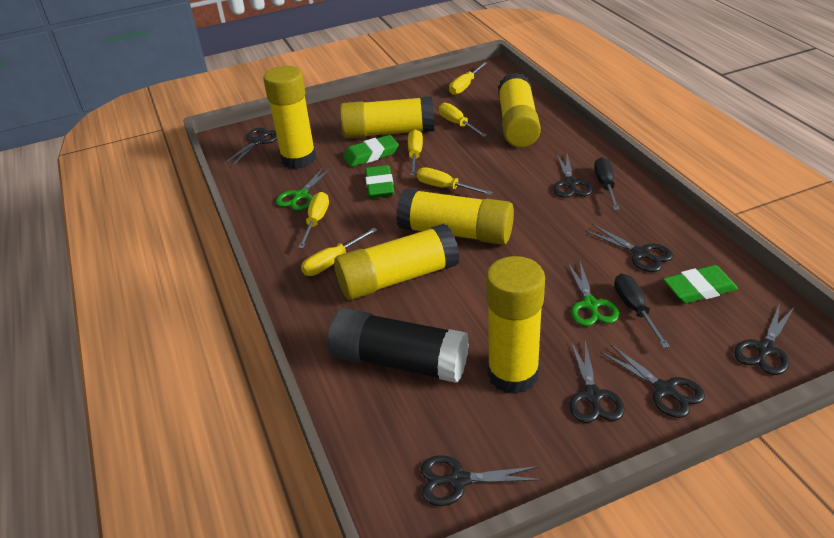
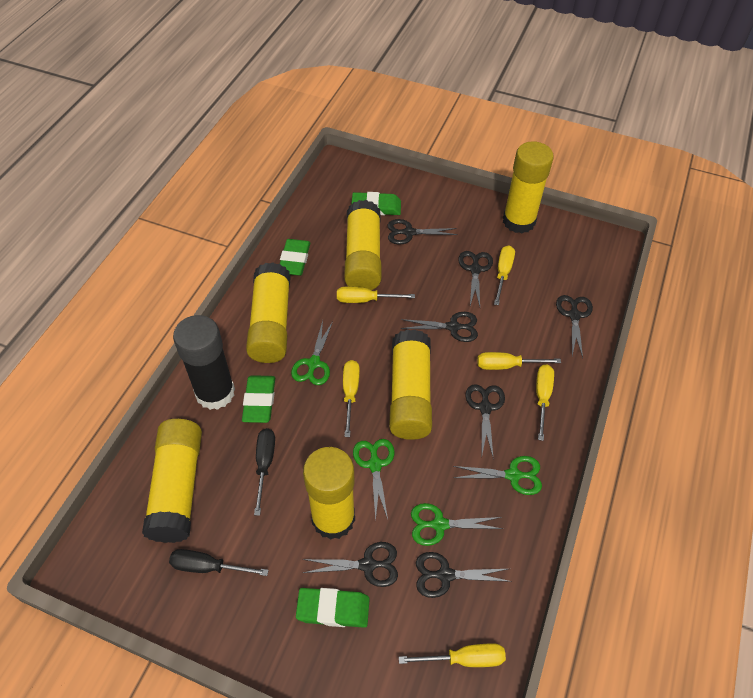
green eraser: [343,135,399,167] [365,165,394,198] [663,265,738,303] = 3 -> [242,375,275,423] [280,239,310,276] [296,588,370,628] [351,192,401,215] = 4
green scissors: [276,166,333,211] [567,261,619,326] = 2 -> [291,321,333,385] [353,439,395,520] [411,503,503,546] [453,456,542,495] = 4

